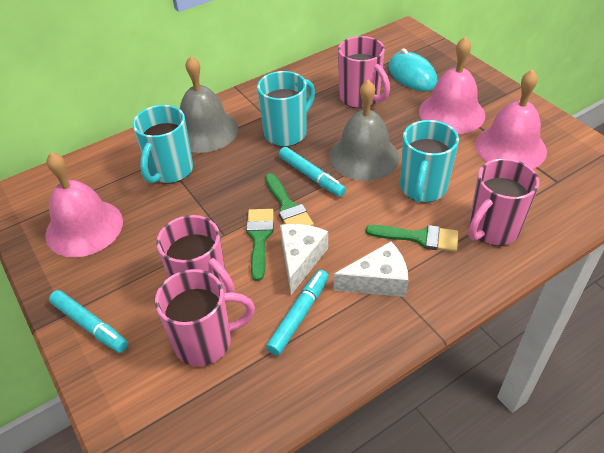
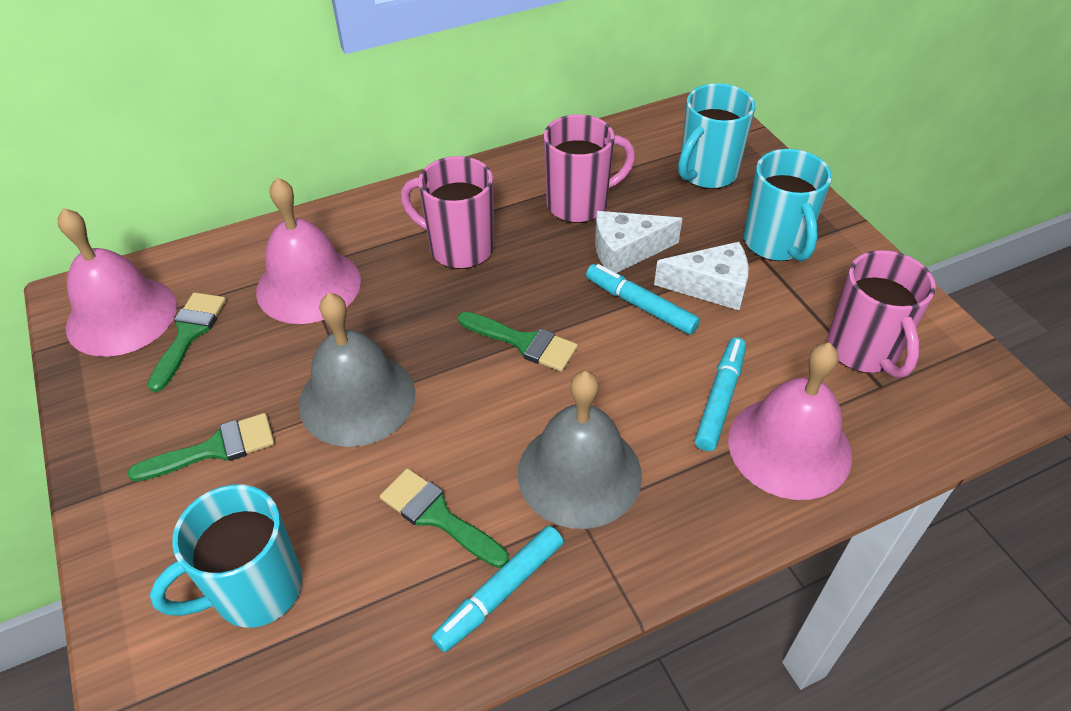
green brush: [246,209,274,281] [265,173,314,226] [366,225,458,252] = 3 -> [128,413,275,482] [147,292,226,392] [380,468,509,568] [458,312,578,372] = 4
pink mug: [155,269,255,366] [156,215,235,293] [338,36,390,108] [468,158,539,246] = 4 -> [401,156,494,269] [544,114,635,223] [827,250,936,378] = 3
turquoise mouse: [389,48,437,91] = 1 -> none = 0

